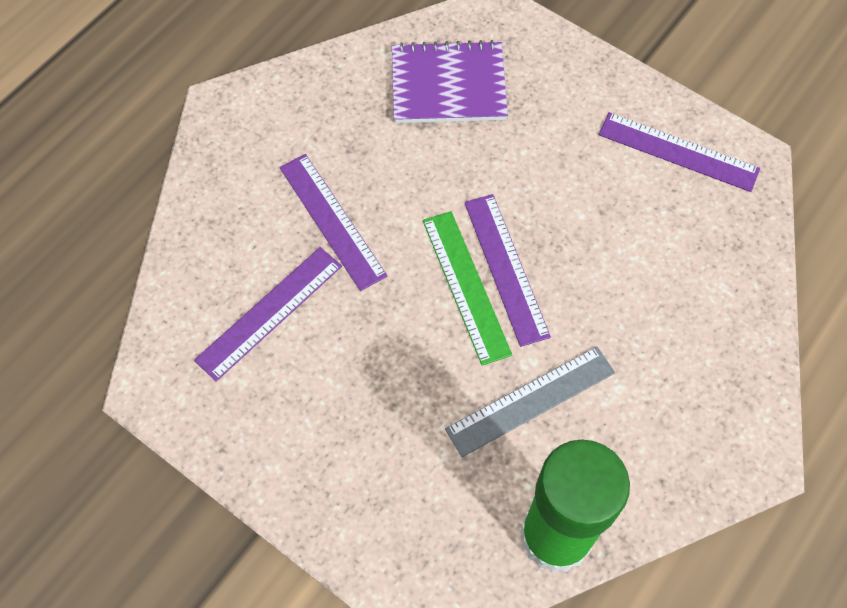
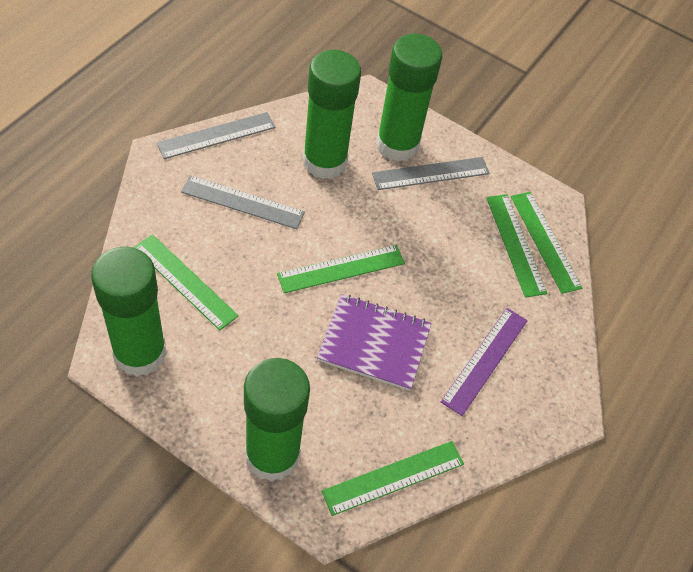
green glue stick: [520,439,630,573] = 1 -> [91,247,167,377] [244,358,310,482] [303,50,361,179] [376,34,442,162] = 4
green ruler: [423,211,512,366] = 1 -> [134,234,239,331] [277,245,405,293] [321,441,464,516] [486,194,547,298] [511,192,582,294] = 5
grey ruler: [445,346,615,457] = 1 -> [157,112,275,159] [181,175,305,229] [372,157,490,190] = 3
purple ruler: [194,247,342,381] [280,154,387,291] [464,194,551,347] [598,112,760,192] = 4 -> [441,308,528,416] = 1

